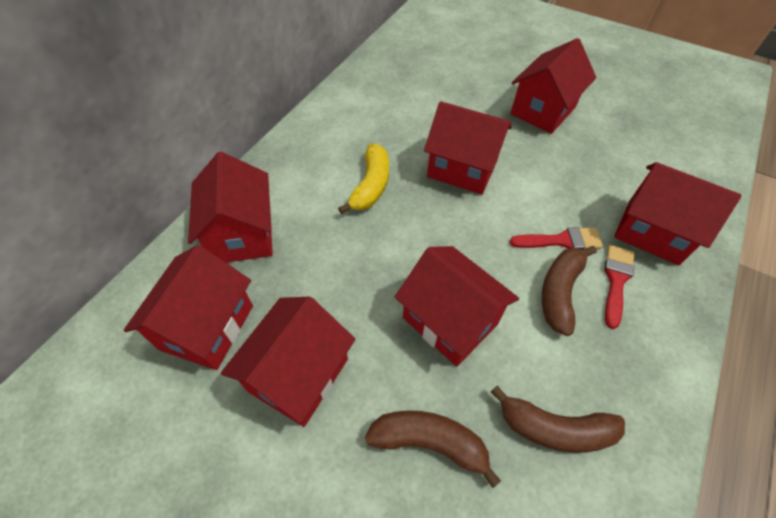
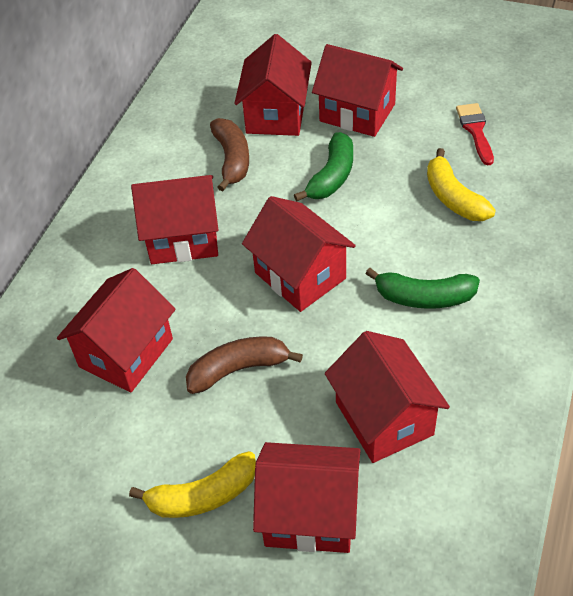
brown banana: [365,410,501,488] [491,386,625,453] [542,246,597,336] = 3 -> [186,336,303,394] [210,118,249,191] = 2
green banana: none = 0 -> [294,132,353,201] [365,268,480,309] = 2
red brush: [510,227,603,250] [604,245,634,329] = 2 -> [456,103,494,165] = 1
yellow banana: [338,144,389,214] = 1 -> [129,451,256,518] [427,148,496,221] = 2

